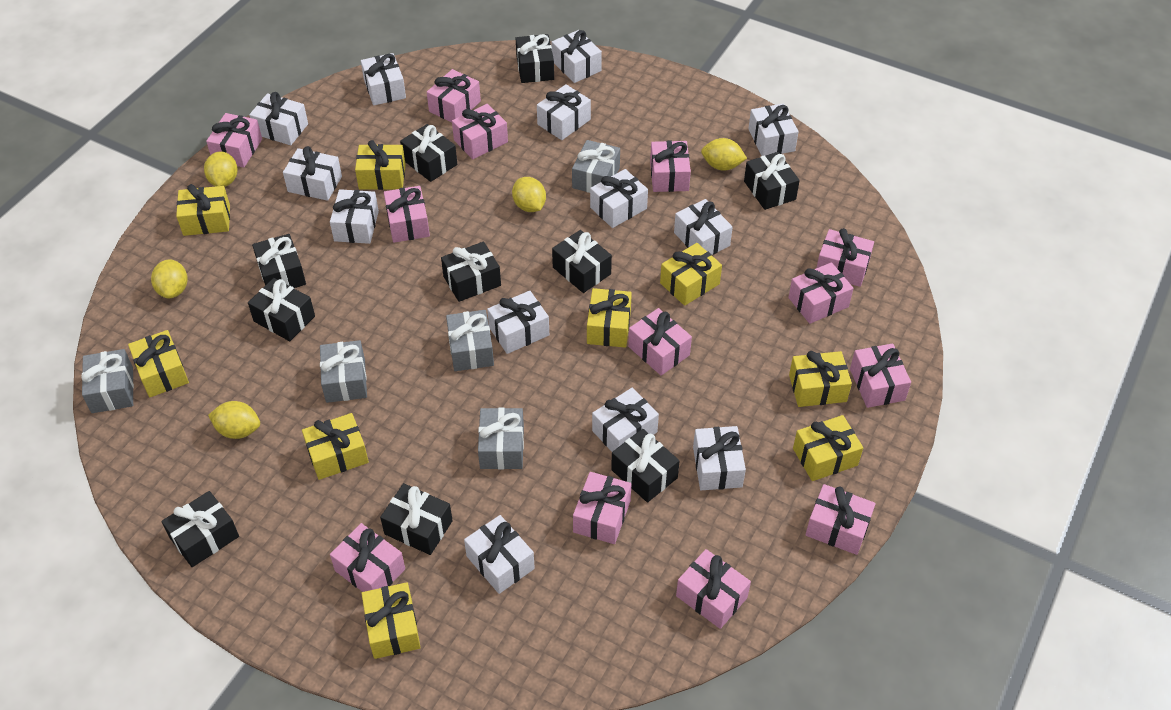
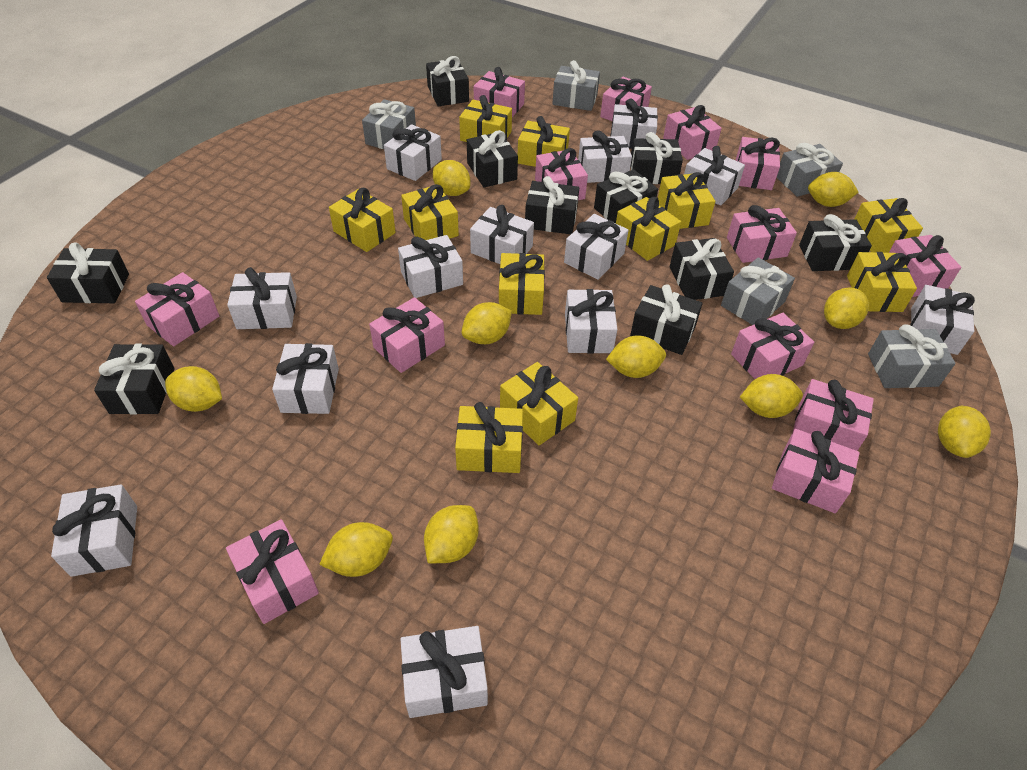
yellow gift: [128,330,189,398] [176,184,230,236] [302,413,369,480] [355,140,406,190] [361,582,421,659] [587,288,632,348] [660,243,722,306] [789,351,852,407] [793,415,863,481] = 9 -> [329,188,396,252] [401,184,459,240] [455,402,523,473] [459,95,512,142] [499,253,545,315] [500,362,578,445] [518,116,570,167] [616,197,681,261] [658,172,715,229] [847,252,917,312] [855,198,923,253] = 11
yellow lemon: [151,259,188,299] [204,152,238,187] [208,401,260,439] [512,177,546,212] [701,138,747,171] = 5 -> [165,366,222,412] [319,522,393,577] [424,505,479,563] [433,160,470,196] [462,302,512,344] [606,335,666,378] [740,374,803,418] [808,172,858,207] [824,287,869,329] [938,406,991,458] = 10

